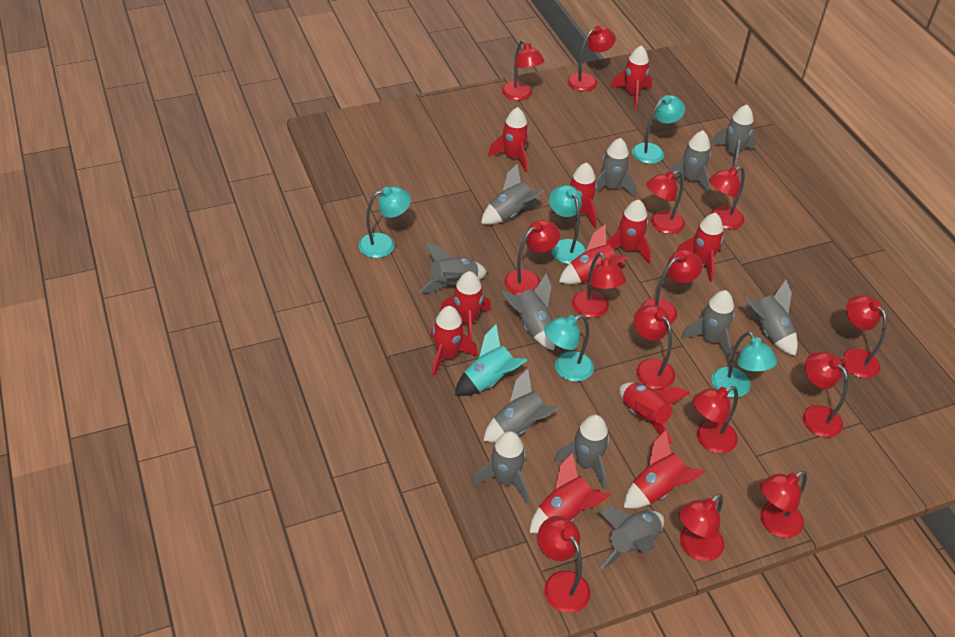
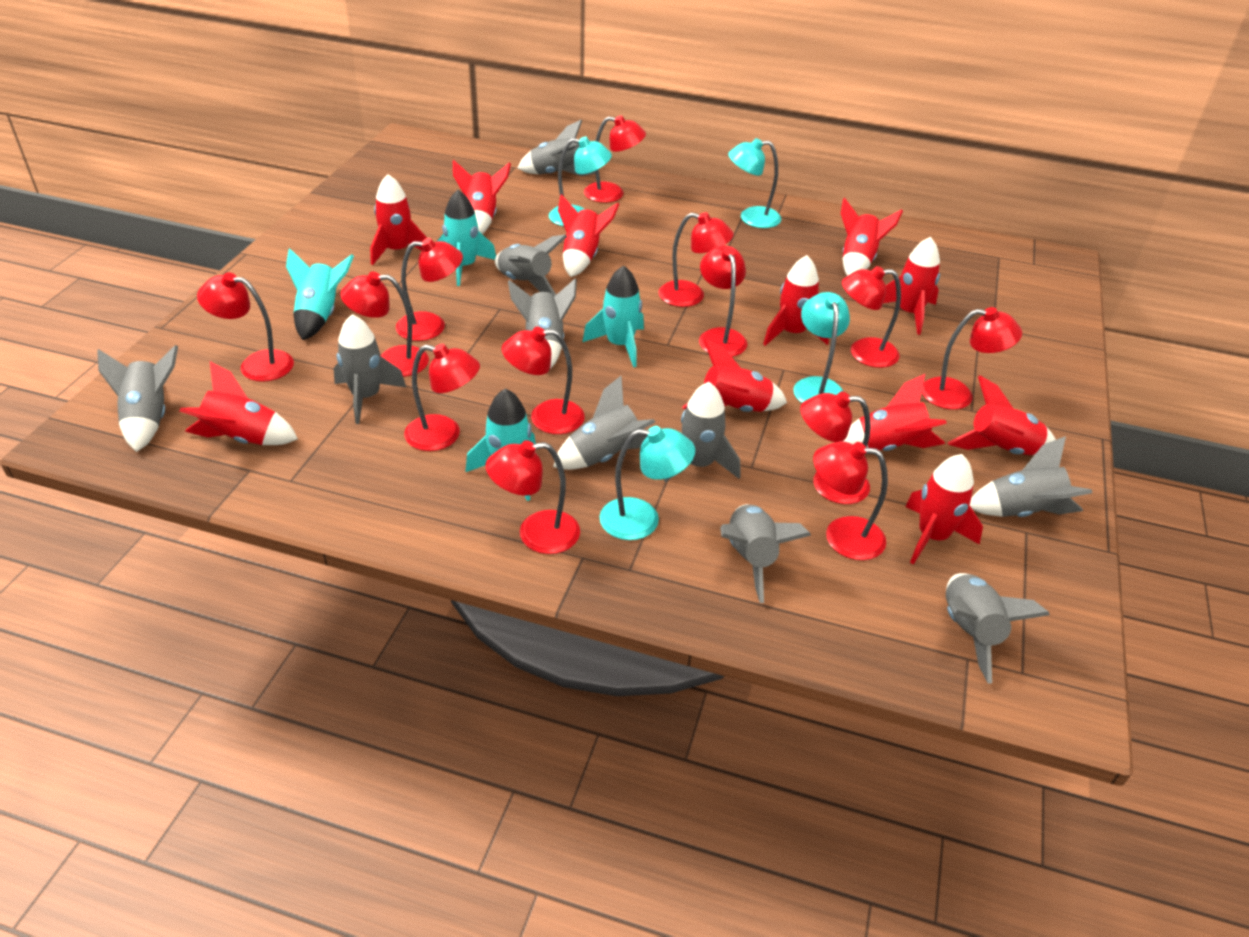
grey rocket: [418,243,487,294] [472,431,528,503] [481,163,544,224] [483,369,560,442] [502,273,555,351] [554,415,610,489] [595,138,636,198] [598,507,664,570] [669,131,711,195] [681,290,735,360] [711,105,756,167] [745,280,798,356] = 12 -> [97,345,178,452] [334,314,406,424] [495,235,567,296] [508,278,577,369] [518,120,596,176] [553,376,655,470] [664,382,741,482] [720,504,811,603] [946,573,1050,684] [970,436,1092,517] = 10
red lamp: [502,40,544,101] [504,220,560,295] [538,516,590,613] [567,26,616,91] [572,252,626,318] [634,305,675,389] [641,250,702,324] [646,170,685,234] [679,494,724,561] [693,386,738,453] [709,166,745,229] [760,471,807,538] [802,352,848,438] [842,295,887,378] = 14 -> [197,272,294,382] [340,272,429,377] [396,238,463,341] [404,344,480,451] [485,440,580,554] [502,327,585,434] [584,115,646,203] [658,212,734,307] [699,245,747,357] [800,391,871,504] [813,441,888,560] [842,266,901,368] [922,307,1022,410] = 13
turquoise lamp: [359,186,411,258] [544,315,594,382] [549,185,586,264] [632,95,685,164] [711,331,777,398] = 5 -> [549,137,612,226] [599,426,695,540] [728,138,781,228] [793,292,850,403] = 4
turquoise rocket: [455,325,528,396] = 1 -> [286,248,354,340] [438,190,496,286] [465,388,536,501] [583,265,644,368] = 4

